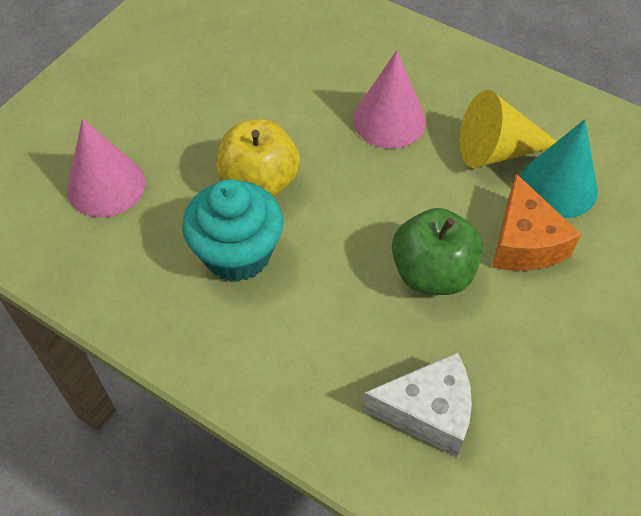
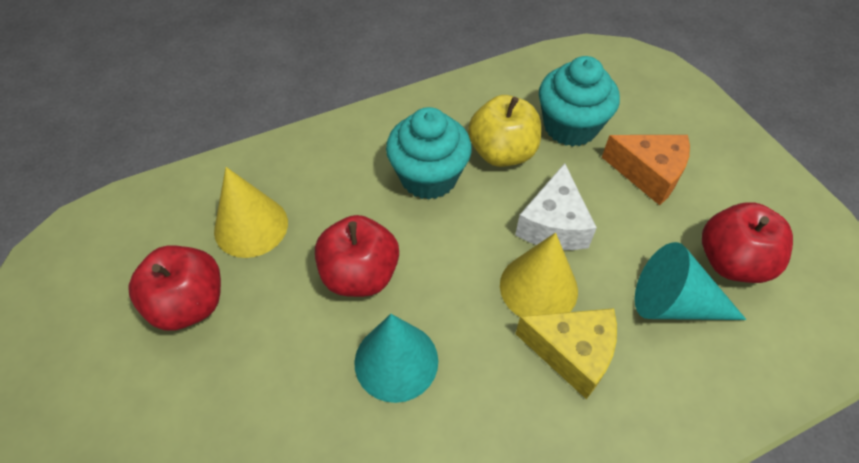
green apple: [392,208,483,295] = 1 -> none = 0
pink cone: [67,118,145,217] [353,50,426,149] = 2 -> none = 0
red apple: none = 0 -> [128,245,221,331] [315,215,399,297] [702,202,793,283] = 3
turquoise cone: [520,119,598,218] = 1 -> [354,314,438,403] [635,242,747,320] = 2
turquoise cupcake: [182,179,283,282] = 1 -> [386,107,472,200] [539,56,620,147] = 2
yellow cheese: none = 0 -> [515,308,617,399] = 1
yellow cone: [459,90,557,168] = 1 -> [214,167,288,258] [500,233,578,317] = 2

